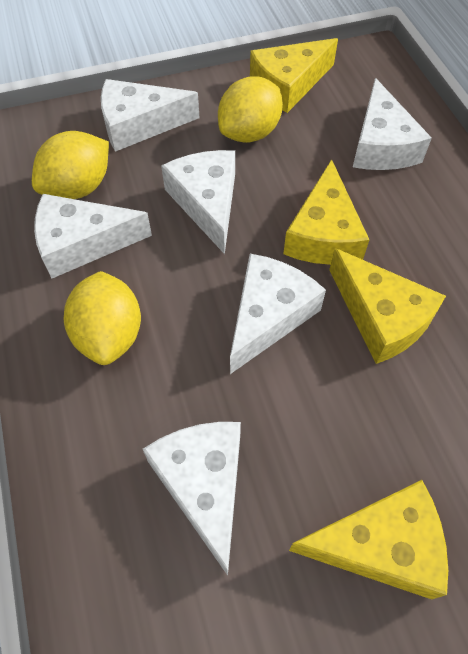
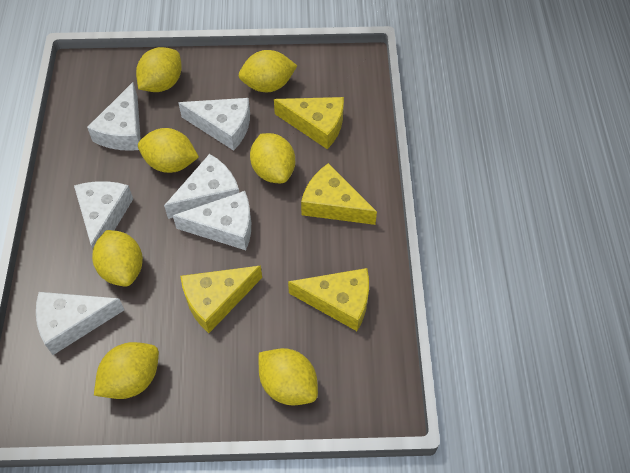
yellow lemon: [32,131,109,199] [64,271,141,365] [218,76,283,143] = 3 -> [92,230,143,286] [94,342,159,399] [136,47,182,92] [138,128,199,173] [238,50,297,92] [250,133,295,183] [259,348,318,405] = 7

